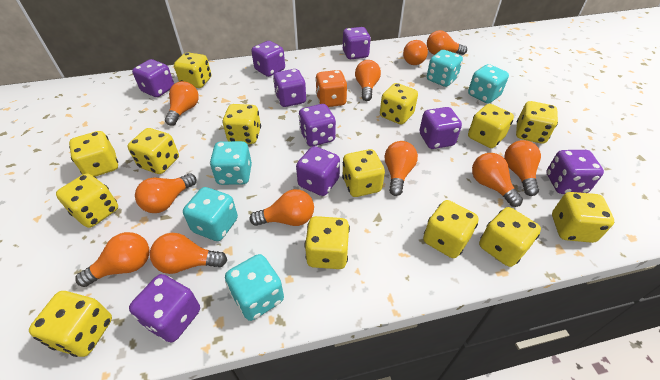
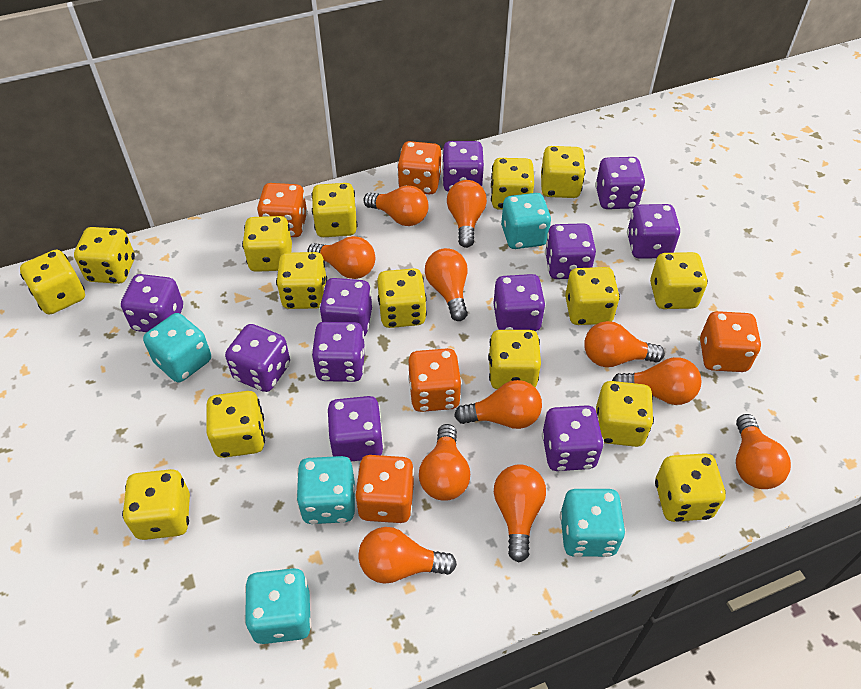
orange dice: [315,70,347,107] = 1 -> [257,183,308,237] [355,455,414,523] [397,141,441,194] [408,348,462,412] [700,311,761,372] = 5
purple dice: [129,274,200,343] [132,59,174,97] [251,41,285,77] [273,69,307,107] [296,146,340,196] [299,104,336,147] [343,27,371,59] [420,107,462,149] [546,150,604,194] = 9 -> [121,274,183,332] [225,324,290,392] [311,322,366,382] [319,278,372,336] [328,396,384,462] [442,141,484,192] [493,274,546,331] [542,405,604,471] [545,223,596,279] [595,157,645,209] [627,204,680,259] = 11
yellow dice: [29,291,112,357] [56,173,118,228] [69,131,118,177] [127,128,179,174] [174,52,211,88] [222,104,261,144] [305,216,350,269] [342,149,385,197] [380,83,418,125] [423,200,479,258] [468,104,514,148] [479,207,541,267] [516,101,558,144] [552,192,614,243] = 14 -> [20,250,85,314] [74,227,135,284] [122,469,190,540] [206,391,265,458] [242,216,292,272] [276,252,327,309] [312,183,358,237] [377,268,427,328] [488,330,541,389] [491,158,534,210] [541,146,586,198] [565,267,620,325] [596,381,654,447] [650,252,708,309] [655,453,726,522] = 15

